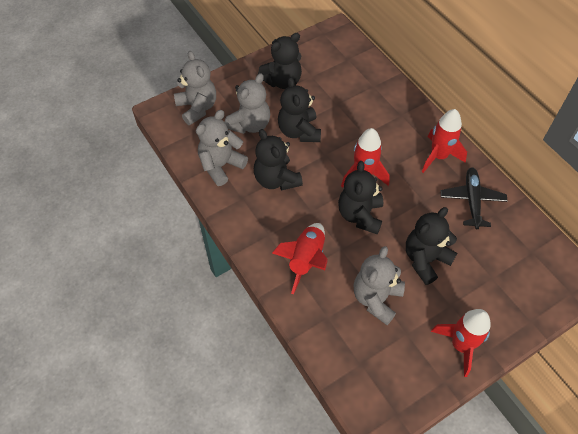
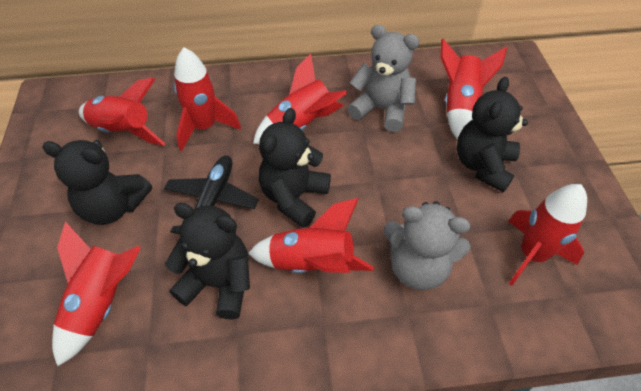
black teddy bear: [254,129,303,191] [258,33,302,89] [278,77,321,142] [338,161,383,234] [406,207,457,285] = 5 -> [42,140,152,225] [165,203,250,320] [259,108,331,228] [457,77,528,193] = 4
grey teddy bear: [174,51,216,125] [196,110,248,186] [225,73,270,134] [354,246,405,325] = 4 -> [348,25,419,132] [383,201,470,290] = 2
red rocket: [272,223,328,294] [341,128,390,188] [422,109,467,173] [431,309,491,377] = 4 -> [52,221,141,367] [79,78,166,146] [174,47,241,151] [248,198,374,273] [253,54,347,144] [441,39,507,140] [508,184,587,286] = 7

